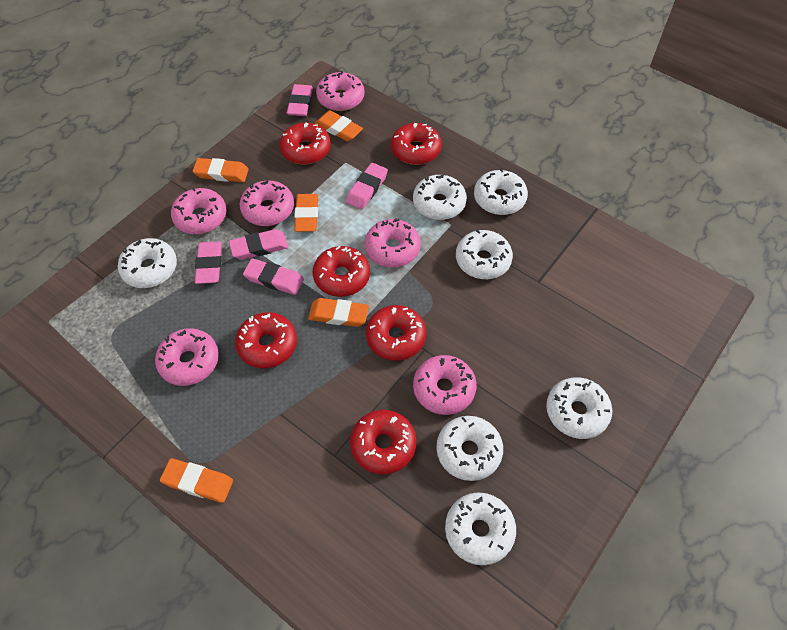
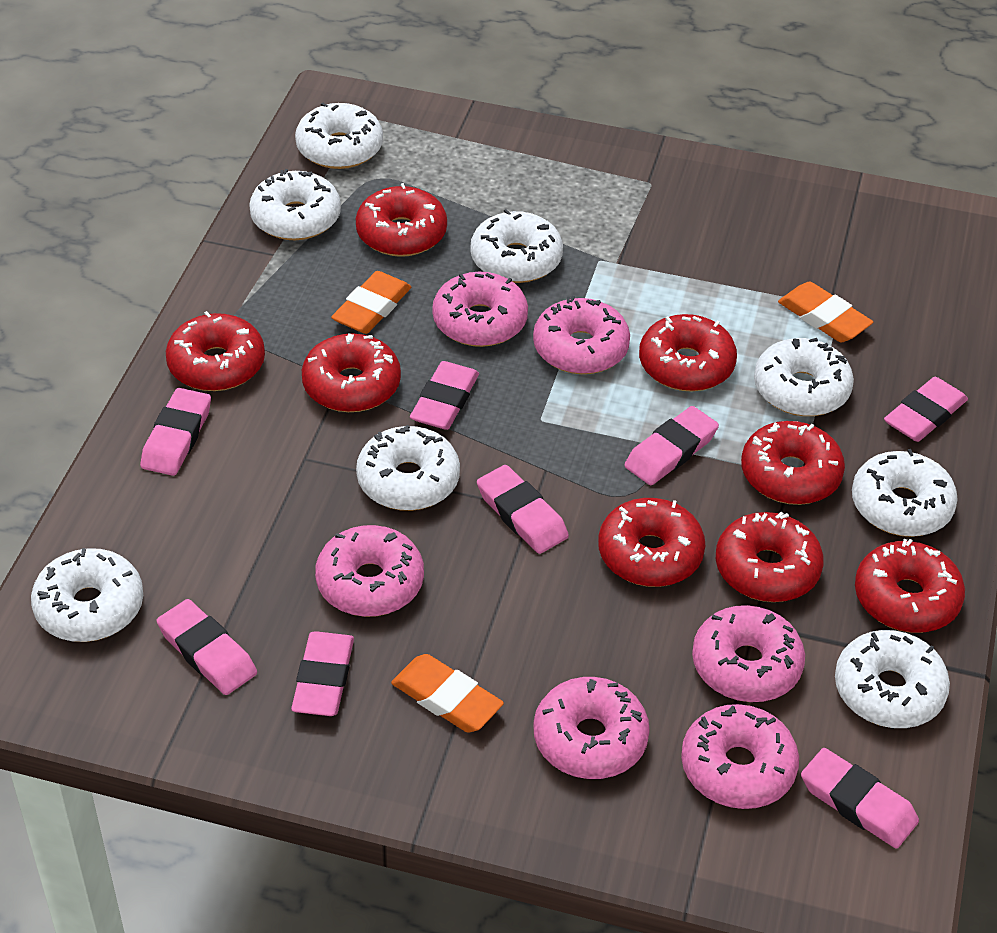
orange eraser: [160,458,233,503] [193,158,249,182] [294,194,318,232] [308,298,369,327] [315,110,363,142] = 5 -> [331,271,411,334] [391,654,504,733] [778,281,873,343] = 3
pink eraser: [195,241,222,284] [229,229,288,260] [243,258,304,295] [287,84,313,116] [346,163,388,209] = 5 -> [140,388,211,476] [157,599,257,695] [291,631,354,716] [410,361,479,430] [477,465,569,554] [624,406,719,485] [801,748,919,848] [884,377,968,442] = 8
red donut: [235,312,297,368] [279,123,331,164] [313,246,370,297] [350,410,416,474] [366,305,426,361] [391,123,442,165] = 6 -> [166,311,265,391] [302,333,401,412] [356,183,447,257] [598,498,705,587] [639,314,737,391] [716,512,824,602] [741,421,845,505] [855,539,965,633] = 8
white donut: [118,238,177,288] [413,174,467,220] [436,416,503,481] [445,492,516,565] [456,230,513,279] [474,168,528,215] [546,377,612,439] = 7 -> [31,548,143,642] [249,169,341,240] [295,102,383,169] [356,425,460,511] [471,209,563,283] [754,338,854,416] [835,630,950,728] [852,449,958,537] = 8

